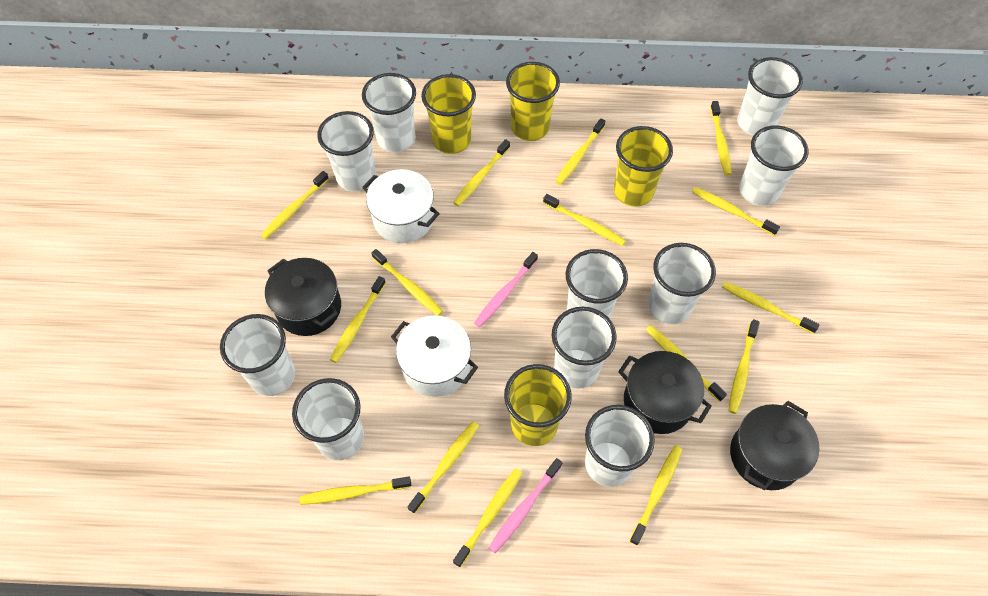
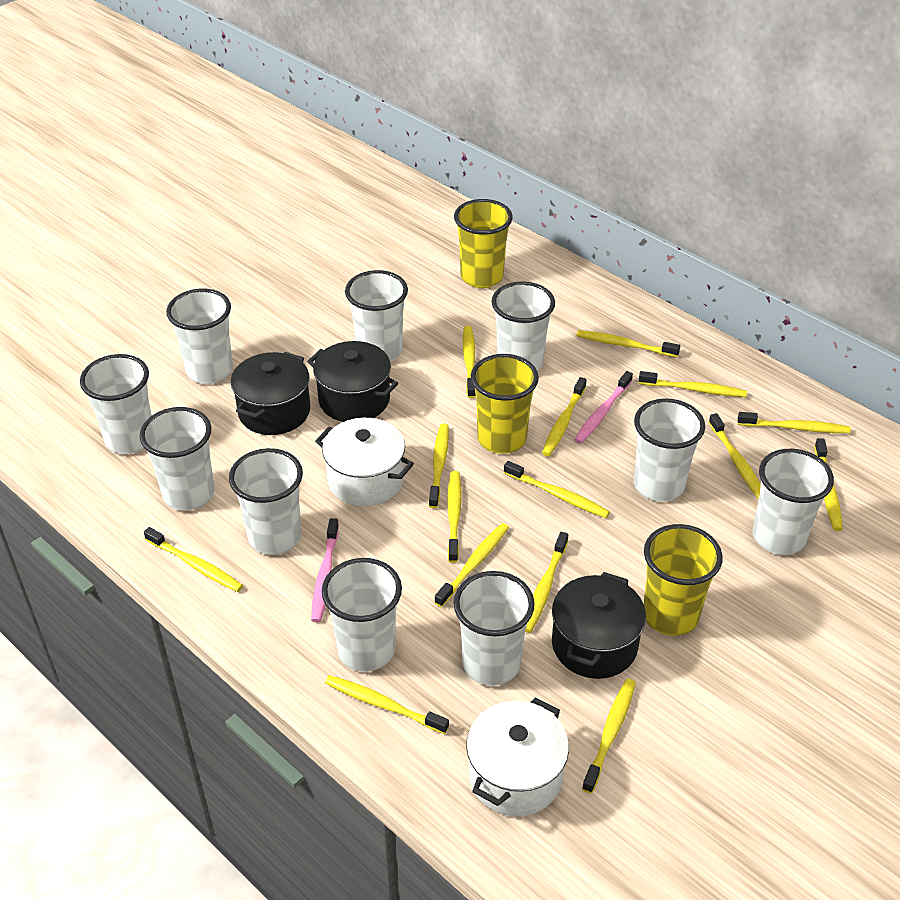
yellow cup: [421,74,476,154] [504,364,572,446] [506,62,560,141] [614,126,673,207] = 4 -> [454,199,513,288] [471,354,539,454] [644,524,723,636] = 3

